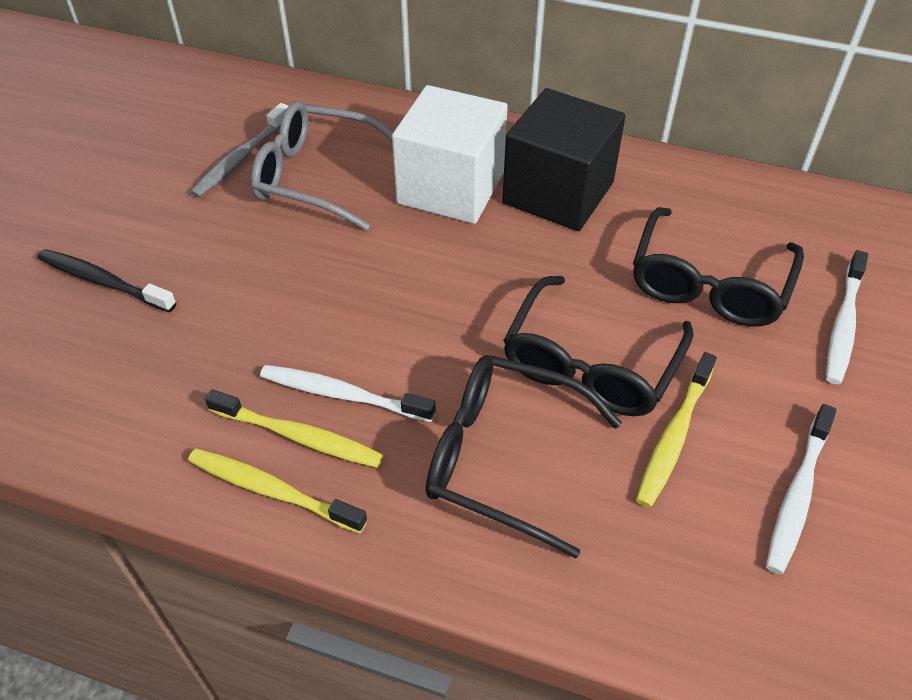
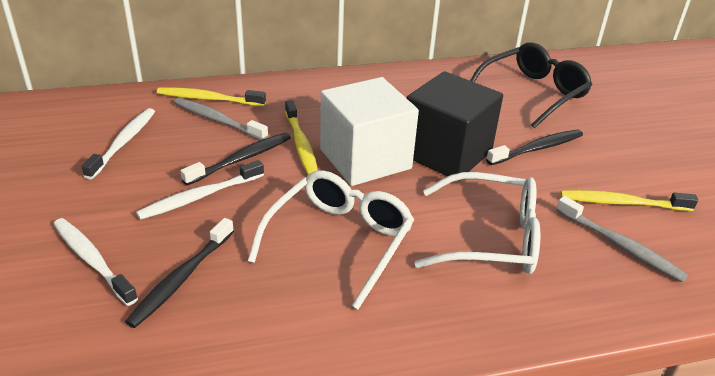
black glasses: [426,355,622,558] [503,276,693,416] [633,207,804,327] = 3 -> [470,42,592,128] = 1
black toothbrush: [37,249,177,313] = 1 -> [125,218,234,328] [181,133,291,185] [486,129,583,165] = 3
grey glasses: [251,101,393,231] = 1 -> none = 0
grey toothbrush: [190,103,289,198] = 1 -> [174,98,268,140] [556,196,688,282] = 2
white glasses: none = 0 -> [248,170,414,309] [414,172,540,274] = 2

